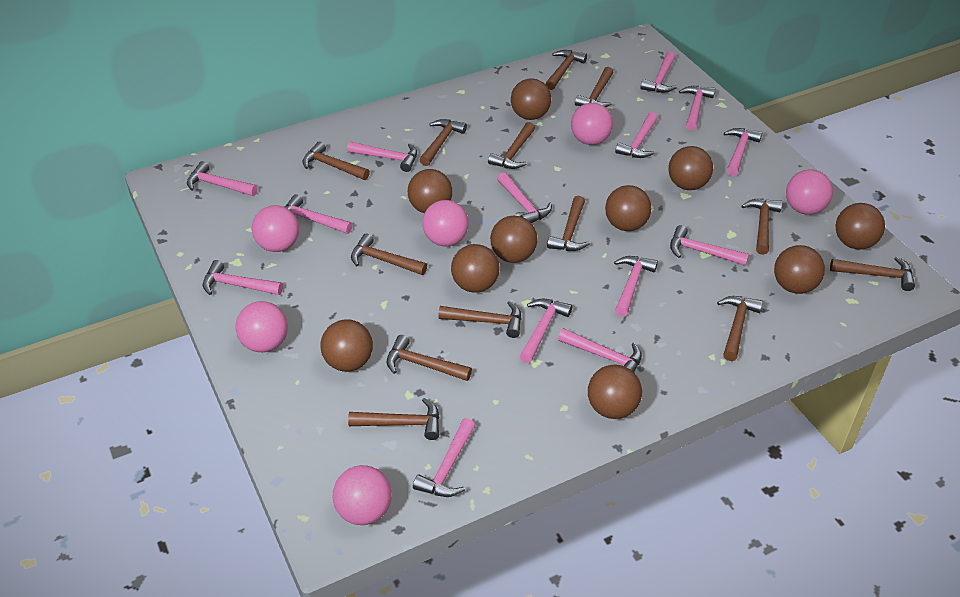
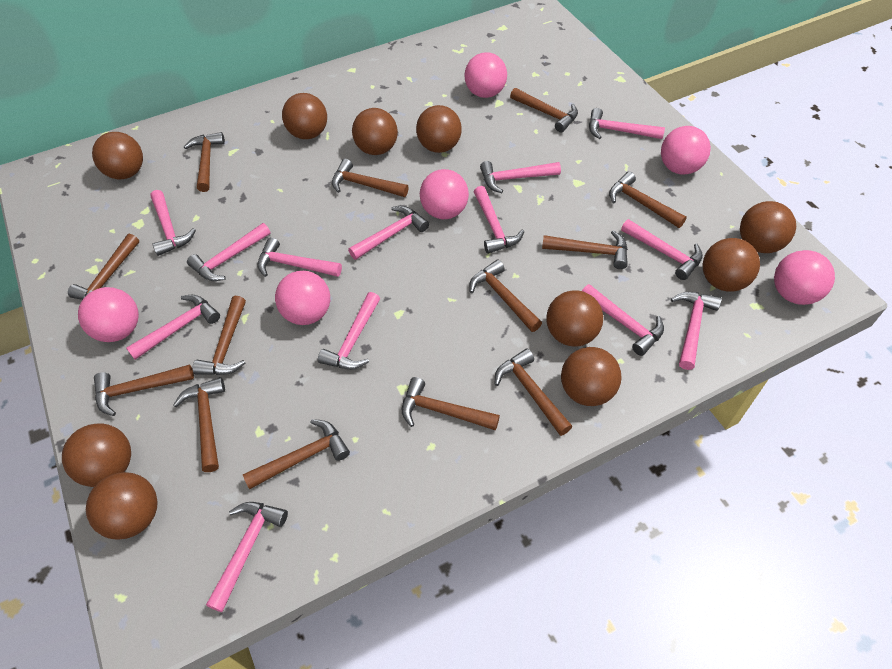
pink hammer: [187,161,258,196] [203,260,283,295] [285,194,352,234] [347,142,417,172] [413,418,475,497] [497,172,552,223] [519,299,572,363] [558,328,642,372] [614,256,658,317] [615,112,658,158] [641,51,677,93] [670,225,749,266] [679,86,715,130] [724,128,762,176] = 14 -> [126,295,220,360] [150,190,196,256] [187,223,271,281] [206,502,288,612] [257,237,342,277] [318,292,380,370] [348,206,429,260] [474,186,525,254] [480,161,561,193] [582,284,664,356] [589,108,665,139] [621,219,703,280] [671,292,722,370] = 13

